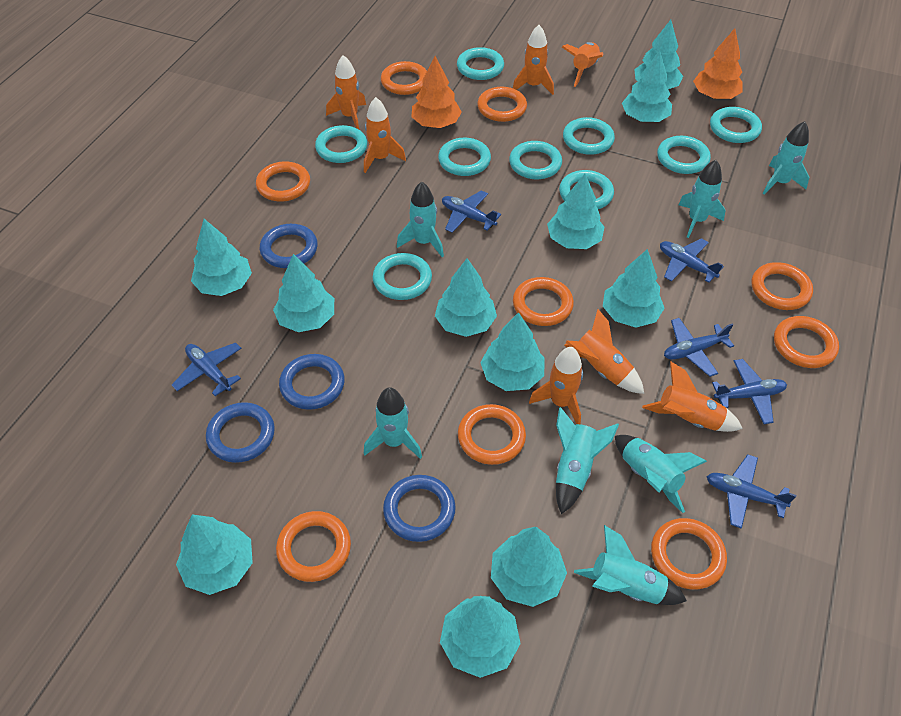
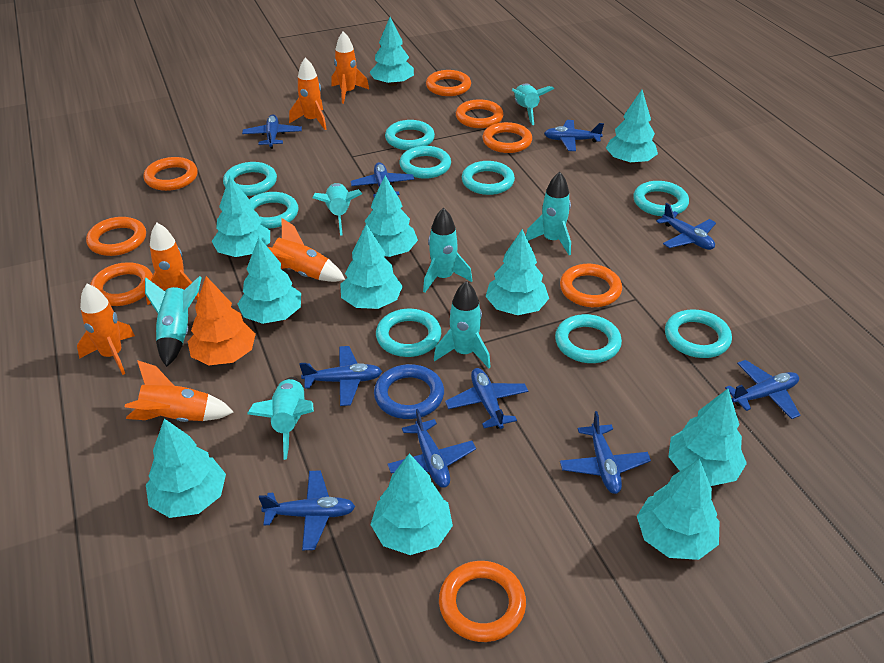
blue plane: [172,343,242,396] [442,190,501,233] [660,238,724,283] [664,318,734,377] [706,455,796,529] [712,359,787,424] = 6 -> [242,114,302,149] [259,470,355,550] [299,346,382,406] [350,162,414,197] [387,409,476,488] [445,368,528,429] [544,120,604,151] [560,411,651,494] [656,203,716,250] [725,360,800,419] = 10
blue ring: [206,402,275,463] [260,224,318,268] [279,354,345,410] [383,475,456,542] = 4 -> [374,364,444,419] = 1
orange ring: [256,161,310,202] [276,511,351,582] [381,61,427,95] [458,404,526,465] [477,87,527,122] [513,277,574,326] [651,518,727,590] [752,262,813,310] [774,316,839,368] = 9 -> [86,217,146,256] [90,262,153,306] [144,157,198,191] [426,70,471,96] [439,561,526,642] [456,99,504,128] [482,122,532,153] [560,264,622,307] = 8
orange rocket: [326,55,366,129] [364,97,406,173] [513,25,554,95] [529,347,583,424] [562,42,604,87] [564,309,644,394] [642,361,743,432] = 7 -> [77,284,135,375] [125,360,233,422] [146,223,199,305] [268,218,345,282] [289,57,327,130] [331,31,369,104] = 6
orange tree: [412,56,462,128] [693,29,743,99] = 2 -> [188,276,256,365] = 1

